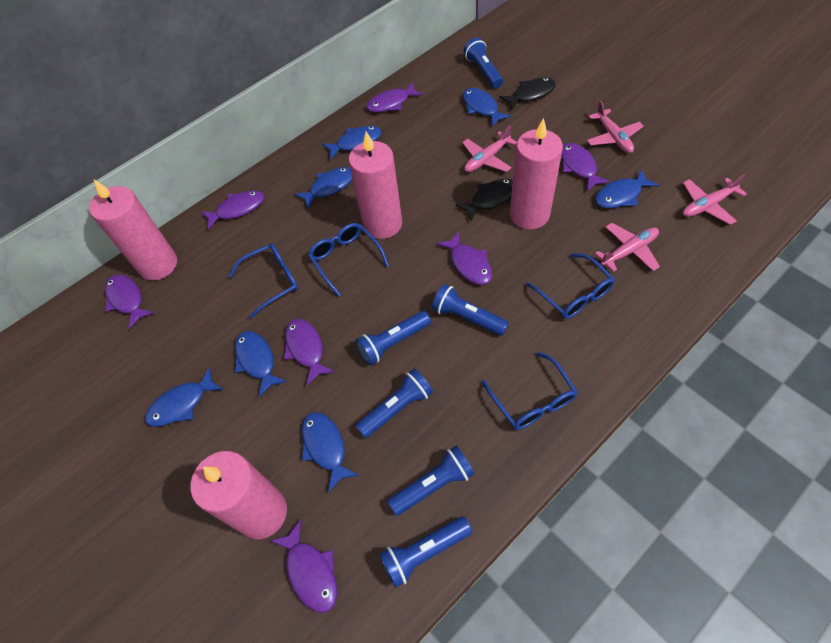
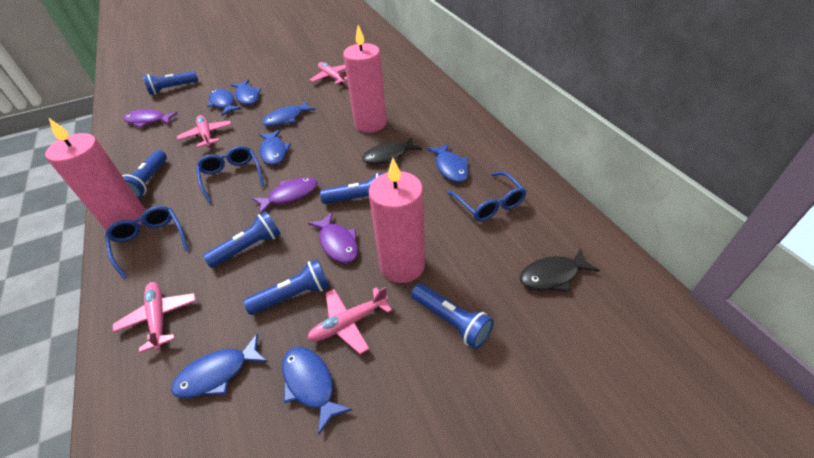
blue glasses: [228,243,298,319] [308,223,389,297] [482,352,578,430] [526,253,615,319] = 4 -> [105,206,189,279] [196,146,264,204] [447,171,526,221] = 3
pink candle: [89,180,177,280] [191,451,287,539] [349,132,402,239] [510,118,563,230] = 4 -> [45,118,146,230] [343,25,387,133] [369,158,425,283] = 3
purple fish: [105,275,154,329] [201,191,264,230] [271,519,337,613] [284,319,335,385] [366,83,423,112] [437,232,492,285] [561,143,610,191] = 7 -> [123,109,178,128] [252,177,318,214] [308,212,358,263] = 3

